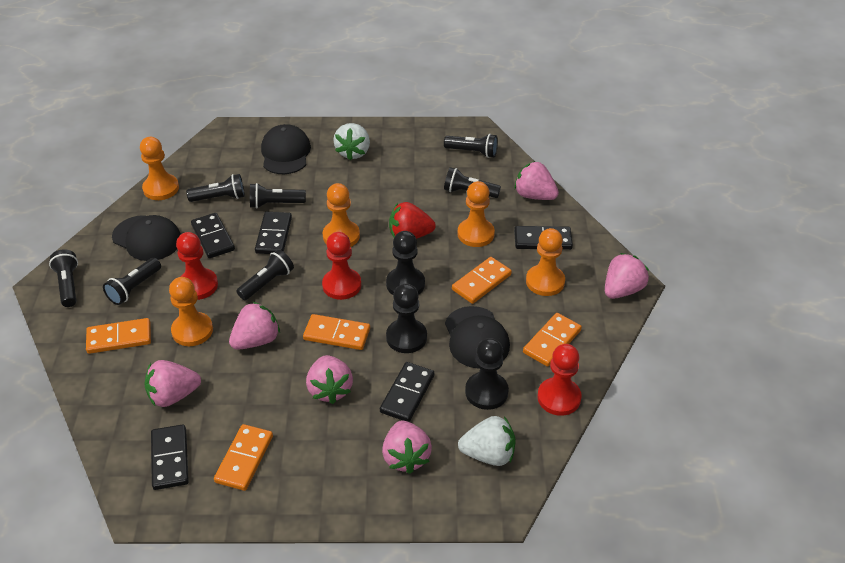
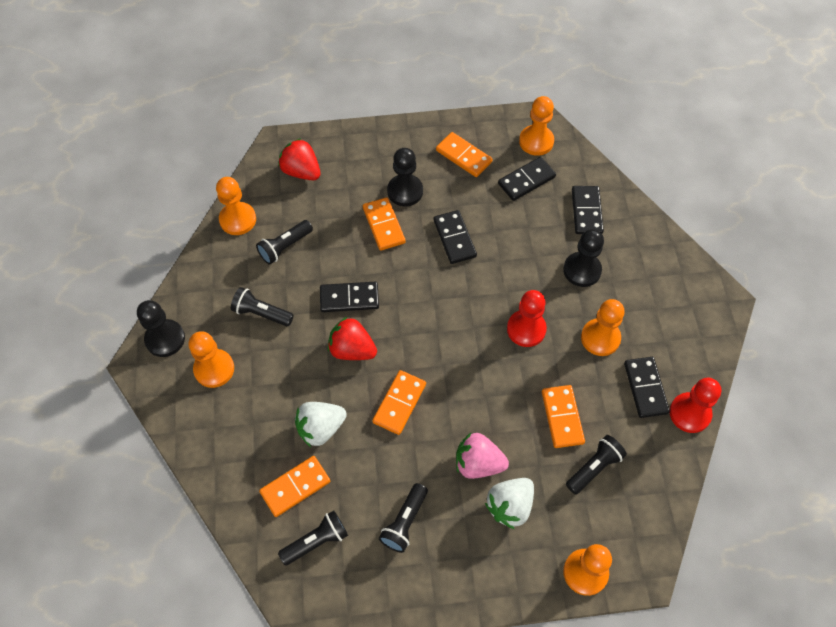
black cap: [112,215,181,261] [261,124,311,174] [445,306,510,369] = 3 -> none = 0
black flashlight: [49,249,78,307] [103,258,161,305] [186,174,245,202] [236,249,294,300] [250,183,306,209] [444,134,498,158] [444,167,501,198] = 7 -> [231,287,294,326] [256,220,313,265] [278,510,348,566] [379,483,428,553] [566,435,627,495] = 5
pink strawberry: [144,360,201,407] [229,302,280,350] [306,355,353,404] [382,420,432,474] [514,161,559,200] [605,253,649,299] = 6 -> [456,433,509,479] = 1
red pawn: [176,232,218,300] [322,232,361,300] [537,344,582,416] = 3 -> [507,290,547,347] [670,378,721,433] = 2
red strawberry: [389,202,436,239] = 1 -> [278,138,321,180] [328,317,377,360] = 2

